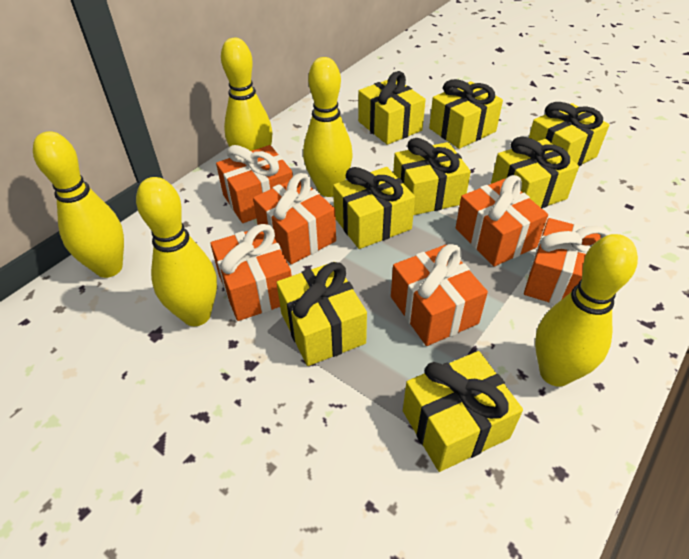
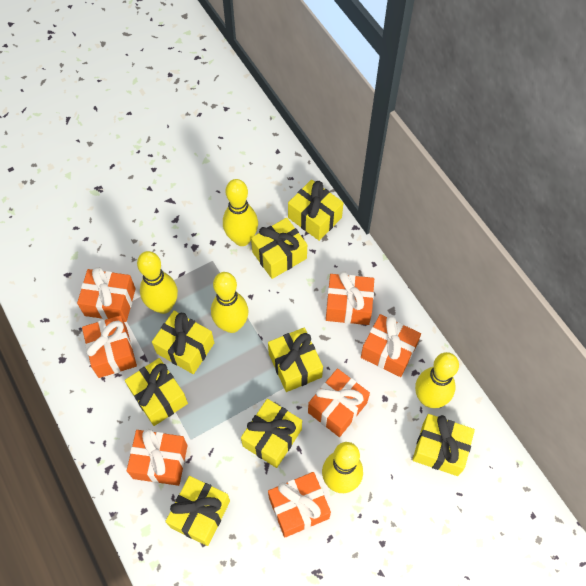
orange gift: [210,224,292,321] [216,145,293,223] [253,173,336,264] [391,244,488,346] [456,175,548,266] [524,218,611,305] = 6 -> [77,267,136,322] [82,315,137,378] [127,429,188,486] [268,472,331,537] [308,368,370,437] [326,271,374,325] [361,314,421,377] = 7

